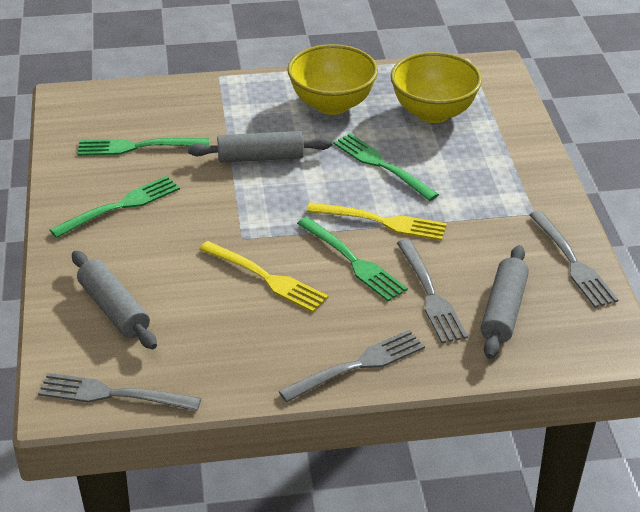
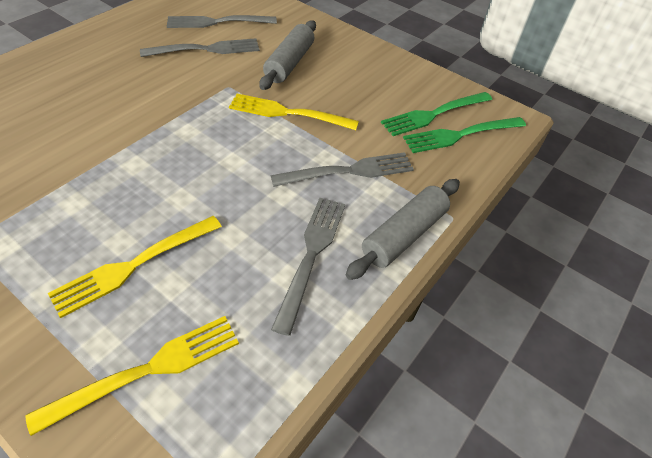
green fork: [50,176,180,238] [77,138,209,156] [297,217,408,301] [333,133,439,201] = 4 -> [381,92,492,136] [403,117,526,153] = 2
grey rolling pin: [72,251,157,349] [188,131,332,163] [481,245,529,359] = 3 -> [259,20,316,90] [346,179,460,280] = 2
yellow bowl: [287,44,378,115] [390,52,482,123] = 2 -> none = 0
yellow fork: [199,241,328,312] [307,202,447,241] = 2 -> [26,316,239,436] [48,216,222,318] [229,94,359,130] = 3

